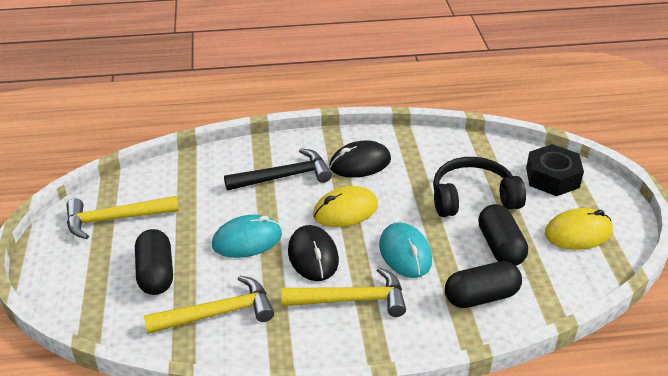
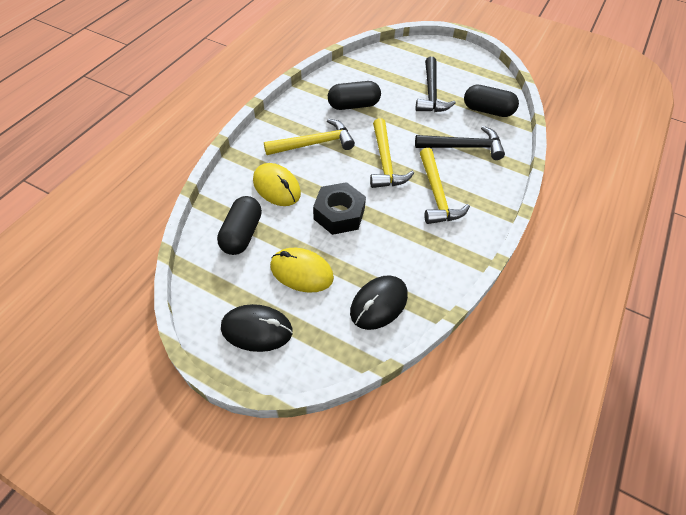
black hammer: [224,148,332,191] = 1 -> [415,126,505,160] [416,57,456,112] = 2
black headphones: [433,157,526,217] = 1 -> none = 0
turquoise mouse: [212,215,282,258] [379,222,432,278] = 2 -> none = 0

